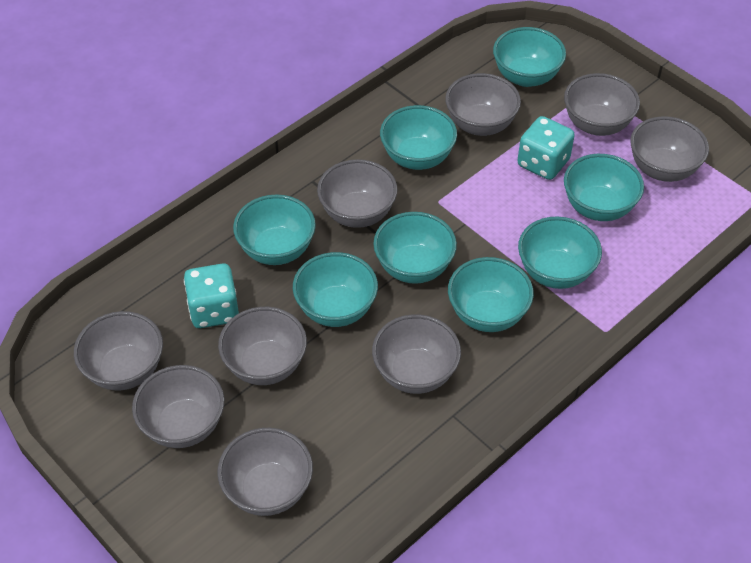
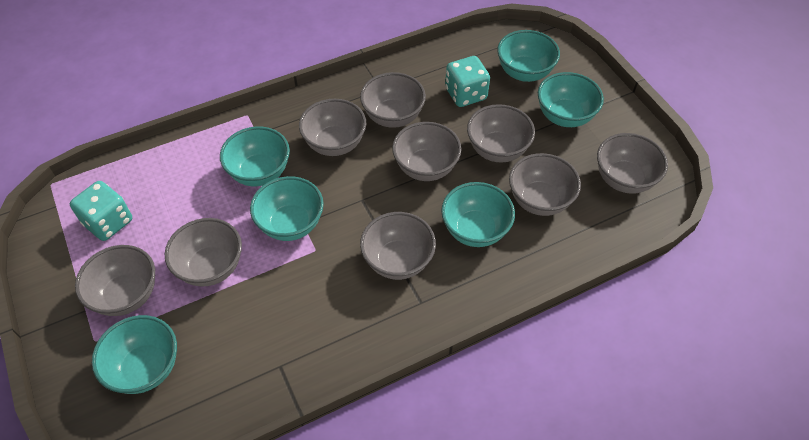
turquoise bowl: [233,194,316,265] [293,252,378,327] [373,212,457,284] [380,105,457,170] [448,257,534,332] [493,27,566,87] [518,216,602,289] [564,154,644,221] = 8 -> [92,315,177,394] [220,126,290,186] [250,176,324,241] [441,182,515,247] [497,30,560,82] [538,72,604,127] = 6

